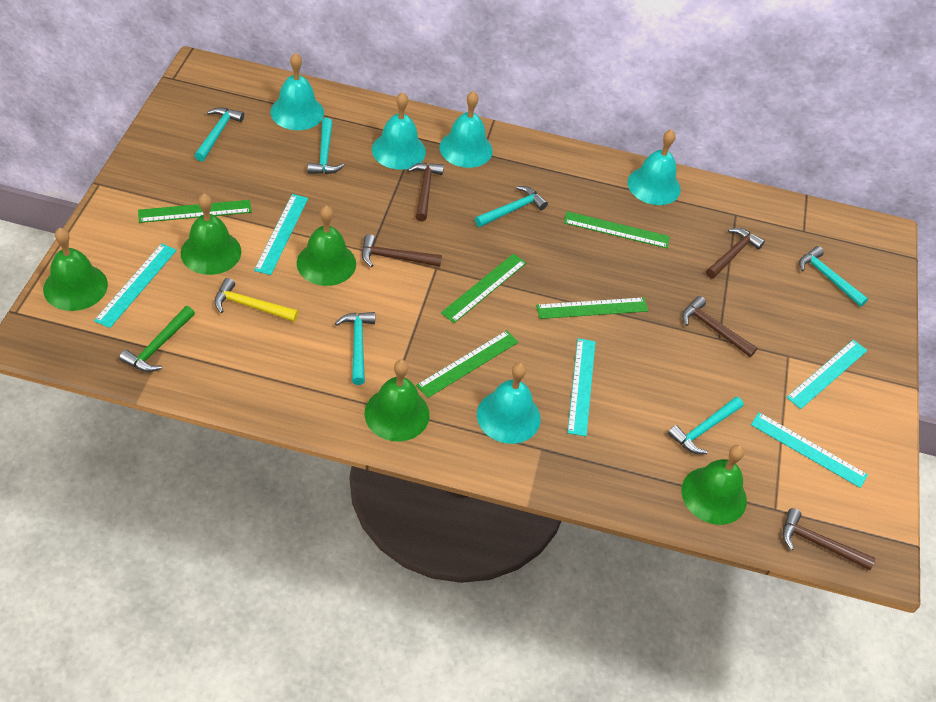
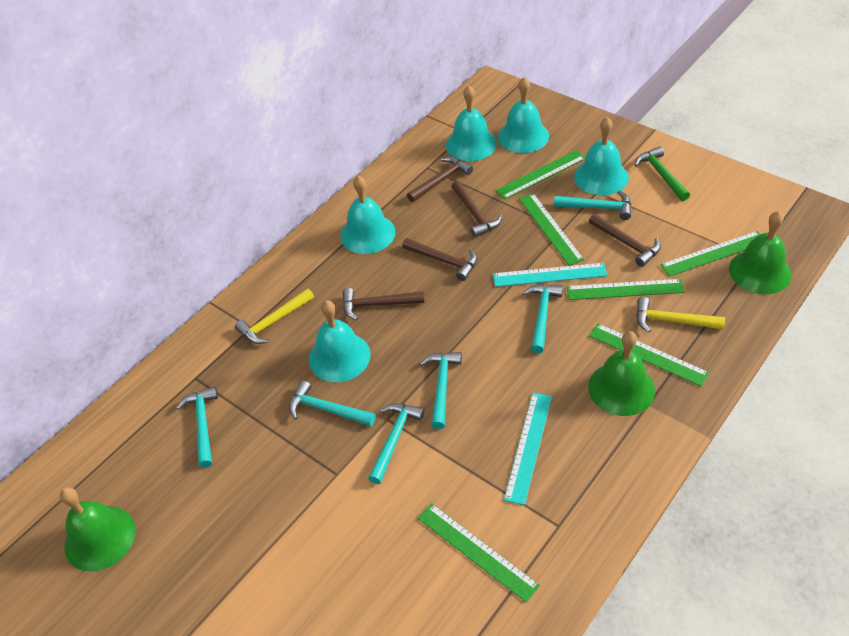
green bell: [43,228,108,311] [181,193,241,275] [297,205,356,286] [364,360,429,442] [681,445,747,525] = 5 -> [60,487,136,571] [588,331,655,416] [729,211,792,294] = 3
green ruler: [138,200,252,223] [416,330,518,398] [441,254,526,323] [536,297,648,319] [564,211,670,248] = 5 -> [418,503,540,602] [495,150,585,200] [519,193,584,266] [567,279,685,300] [589,324,710,387] [660,231,761,277] = 6
turquoise ruler: [94,243,177,328] [254,194,308,275] [567,338,596,436] [751,412,868,488] [786,340,868,409] = 5 -> [493,263,607,287] [504,393,552,505] = 2
yellow hammer: [214,278,298,322] = 1 -> [235,288,314,344] [636,297,725,332] = 2

